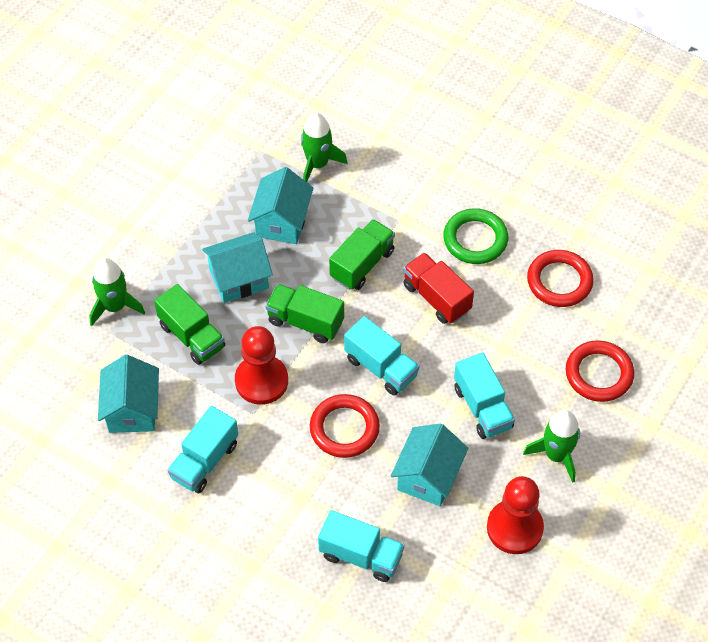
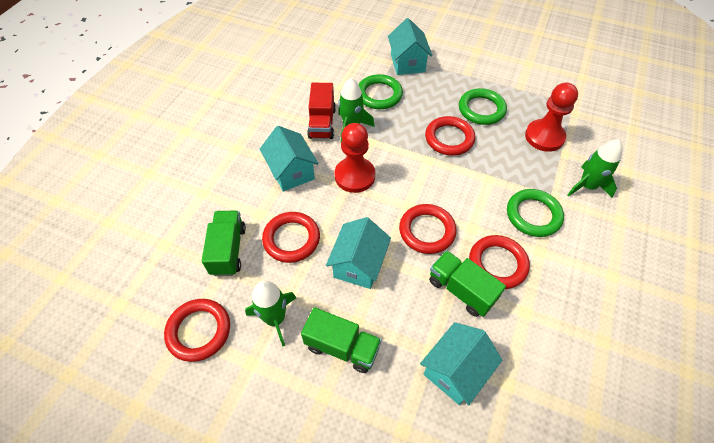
green ring: [443,208,508,264] = 1 -> [358,74,403,109] [459,88,507,125] [507,189,564,237] = 3
red ring: [310,394,380,458] [527,250,594,307] [566,340,634,402] = 3 -> [164,299,230,362] [262,212,320,263] [399,204,457,254] [425,116,475,156] [469,235,530,289] = 5
turquoise truck: [168,406,238,493] [318,510,404,582] [344,316,419,396] [454,352,515,439] = 4 -> none = 0

